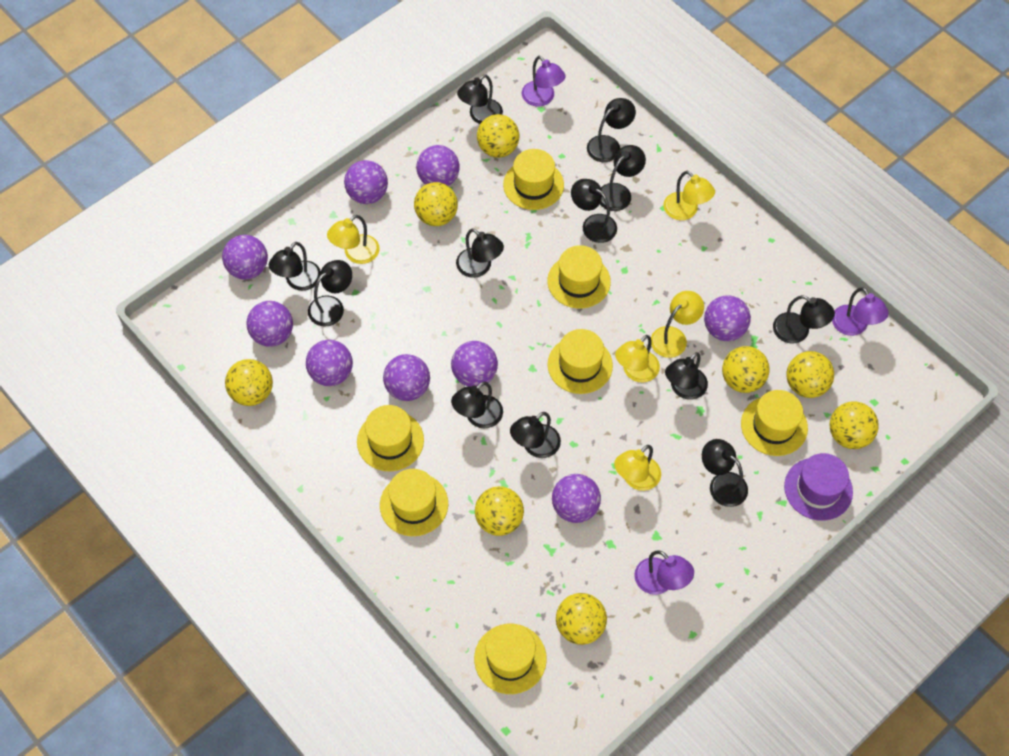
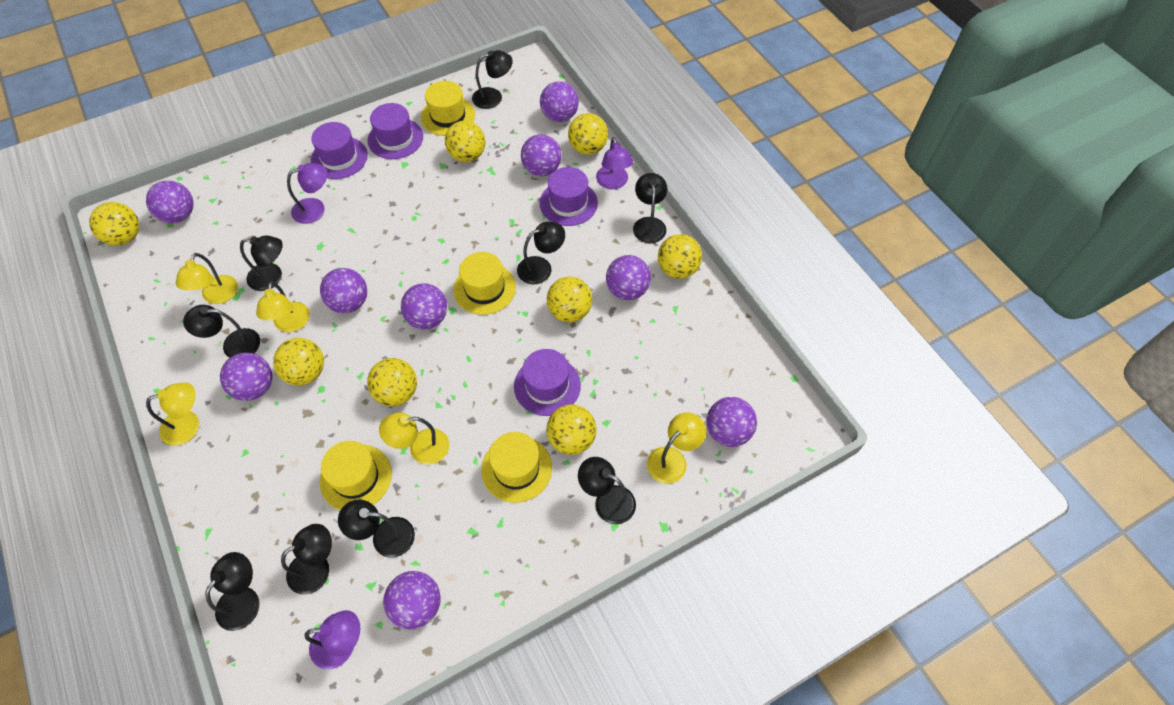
black lamp: [269,242,321,291] [308,260,352,327] [451,382,503,428] [456,228,504,278] [457,74,503,124] [510,412,561,458] [571,179,617,243] [587,98,636,162] [600,145,646,211] [665,352,708,400] [702,439,748,507] [773,295,835,344] = 12 -> [183,305,260,358] [206,552,259,631] [240,235,283,291] [281,524,332,595] [338,499,415,558] [472,50,513,109] [517,222,565,284] [578,457,636,524] [633,173,667,243] = 9
purple hat: [784,453,853,521] = 1 -> [311,122,368,179] [368,103,423,159] [514,349,581,416] [539,167,598,226] = 4
yellow hat: [357,405,424,471] [380,469,448,536] [474,623,547,694] [503,149,564,210] [547,245,611,308] [547,329,613,394] [741,390,808,456] = 7 -> [320,441,392,510] [421,81,475,136] [453,252,516,315] [481,432,552,503] = 4

